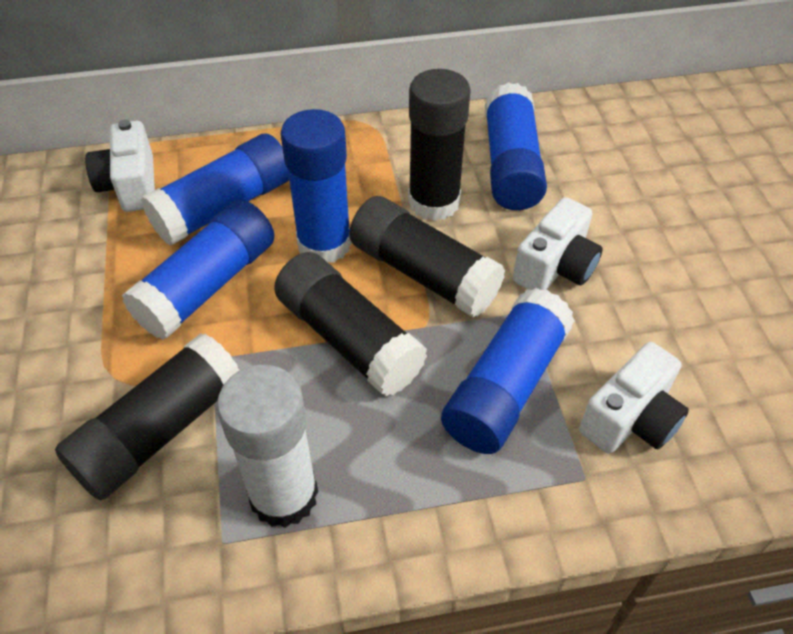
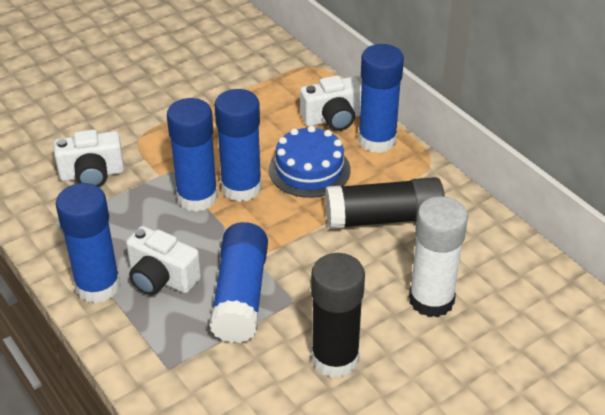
black glue stick: [55,333,240,501] [274,252,427,396] [349,196,505,317] [408,69,471,221] = 4 -> [311,253,365,378] [325,177,445,229] = 2
blue cake: none = 0 -> [269,126,350,198] = 1

